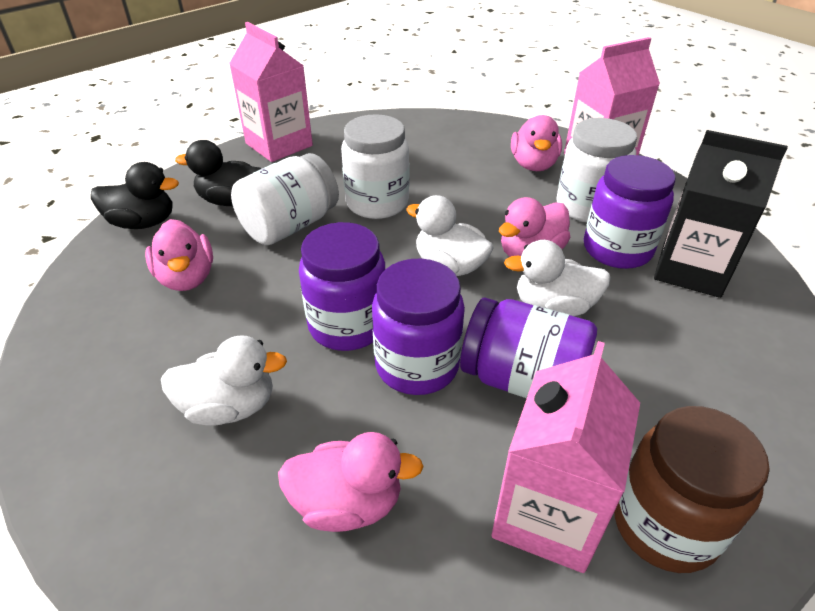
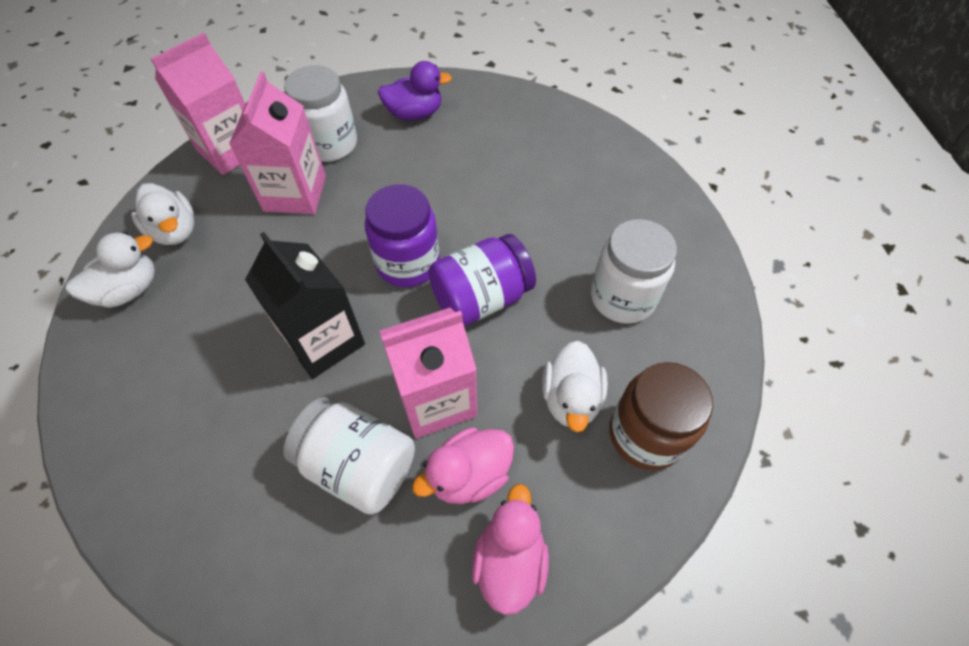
black duck: [91,162,179,229] [175,140,261,206] = 2 -> none = 0
pink duck: [145,219,213,291] [278,432,424,532] [499,197,571,257] [511,115,562,171] = 4 -> [412,427,514,504] [472,484,549,615] = 2
purple duck: none = 0 -> [378,61,452,120] = 1
purple jar: [299,222,385,351] [372,259,465,395] [460,298,597,398] [584,155,676,269] = 4 -> [365,184,440,287] [428,234,536,327] = 2

